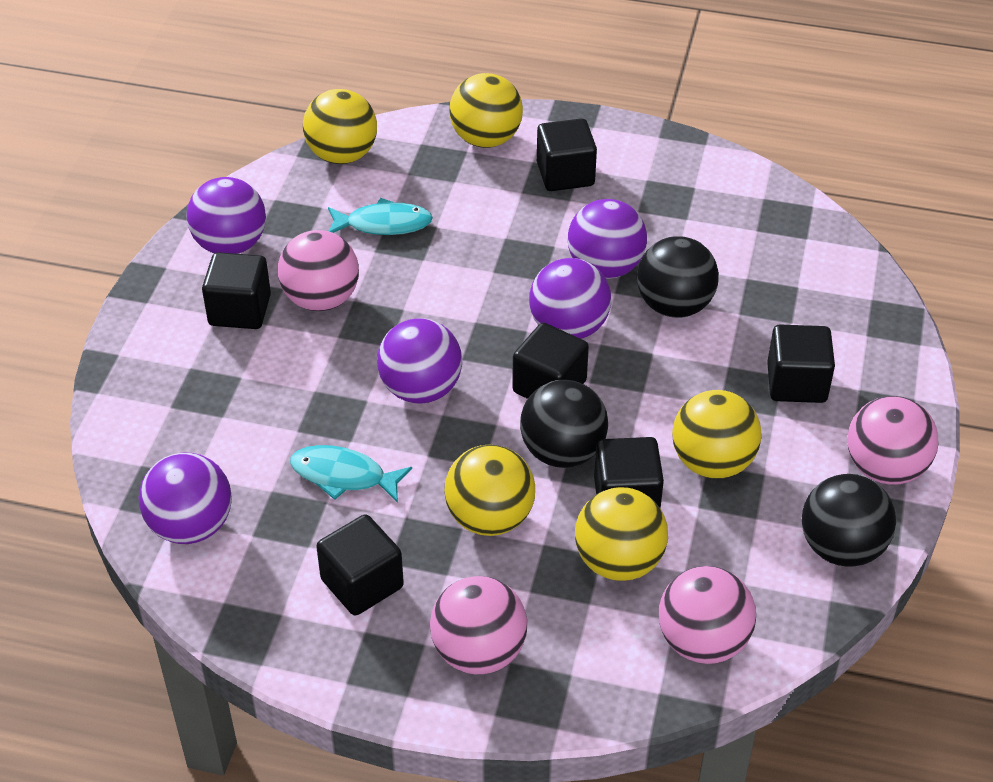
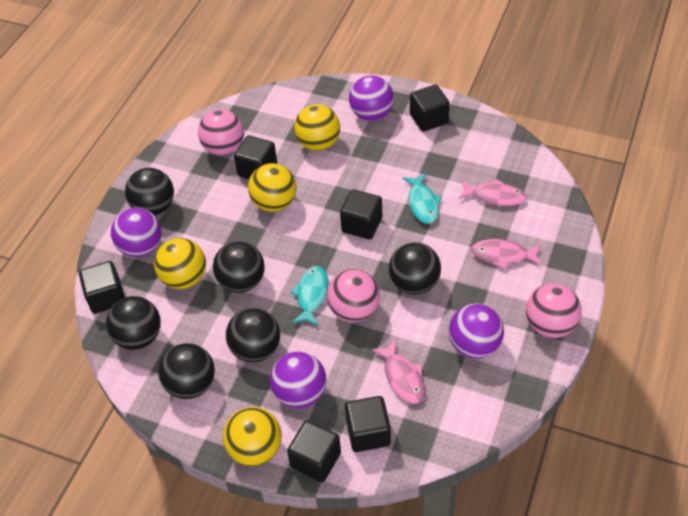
black ball: [520,380,608,468] [637,236,719,318] [802,474,896,566] = 3 -> [106,296,161,350] [125,168,174,215] [158,343,215,399] [213,241,265,293] [226,308,280,362] [389,242,441,294] = 6
pink ball: [278,230,359,311] [430,576,527,674] [659,566,756,664] [847,396,939,485] = 4 -> [198,109,244,155] [327,269,380,322] [526,284,582,338] = 3
pink fish: none = 0 -> [372,339,425,404] [459,179,527,206] [471,239,541,270] = 3
purple ball: [139,453,232,544] [187,177,266,254] [377,318,462,404] [529,258,611,339] [568,199,647,279] = 5 -> [111,208,162,257] [270,351,326,409] [349,75,394,121] [449,304,504,359] = 4
yellow ball: [303,89,377,164] [444,445,535,536] [449,73,523,148] [575,487,668,581] [672,390,762,479] = 5 -> [154,238,206,289] [223,407,282,466] [248,163,296,212] [294,104,340,151] = 4

